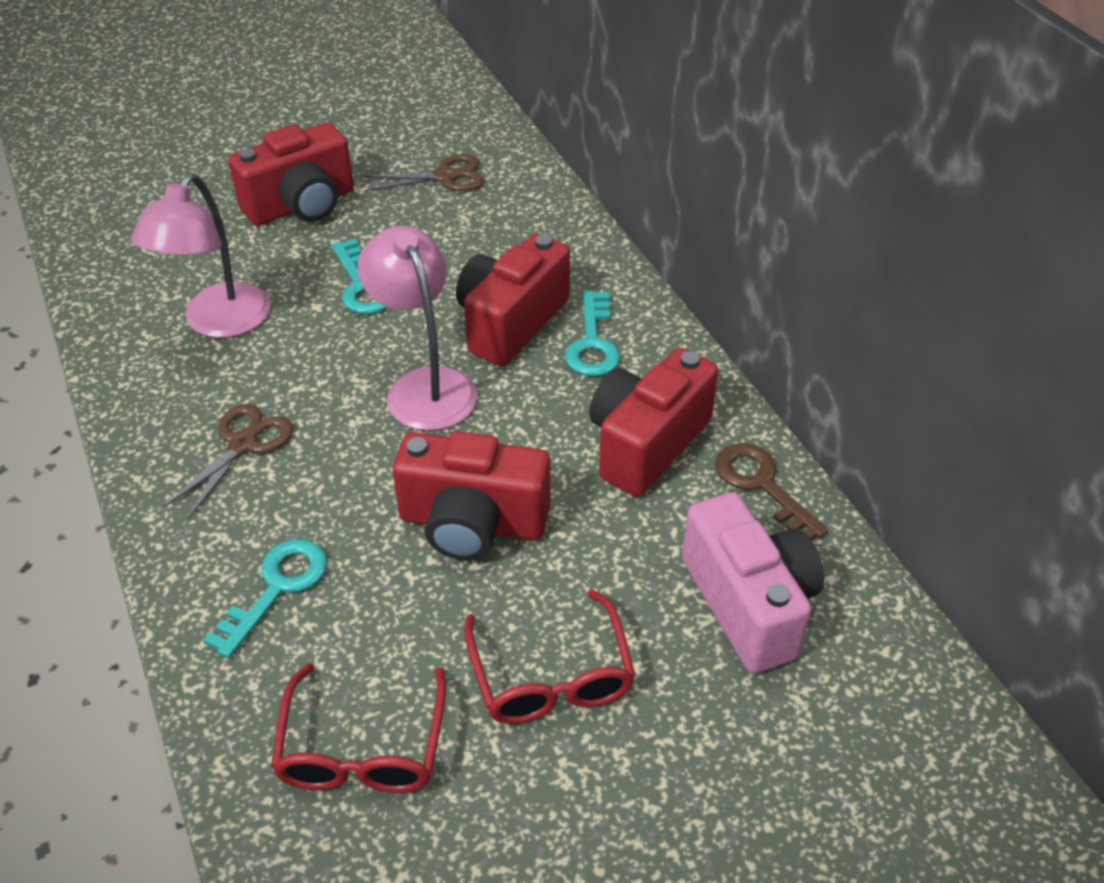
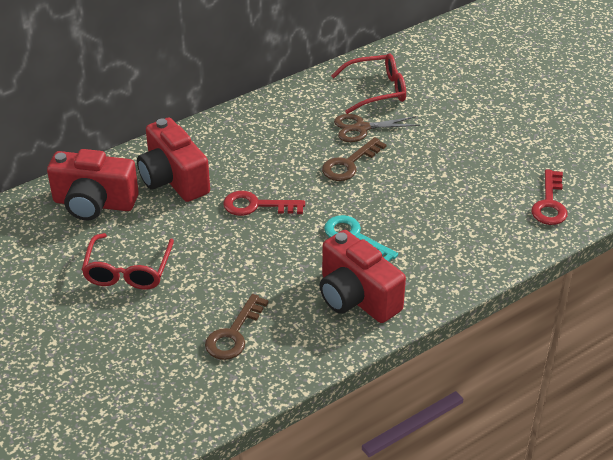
brown key: [715,443,829,540] = 1 -> [205,294,269,360] [322,137,387,181] = 2
brown scissors: [164,404,293,519] [363,154,484,191] = 2 -> [334,114,420,142] = 1
pink camera: [682,492,824,673] = 1 -> none = 0
pink lamp: [131,173,271,338] [358,226,477,431] = 2 -> none = 0
red camera: [228,122,354,226] [393,431,550,560] [456,233,570,366] [589,348,718,497] = 4 -> [47,149,139,220] [137,118,210,202] [319,230,406,323] = 3
red key: none = 0 -> [223,191,305,216] [531,169,568,225] = 2
turquoise key: [203,539,327,658] [331,239,388,314] [565,291,620,376] = 3 -> [324,215,398,262] = 1

